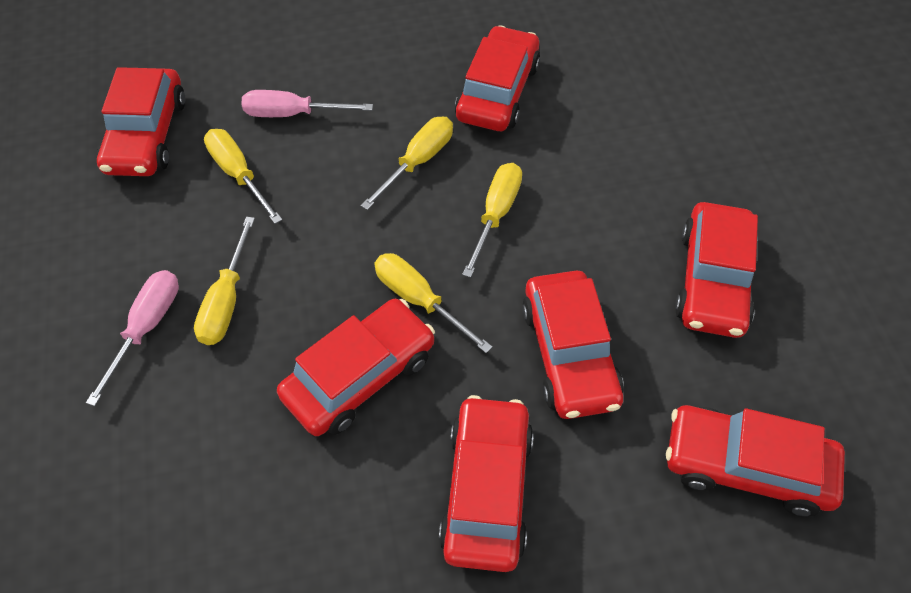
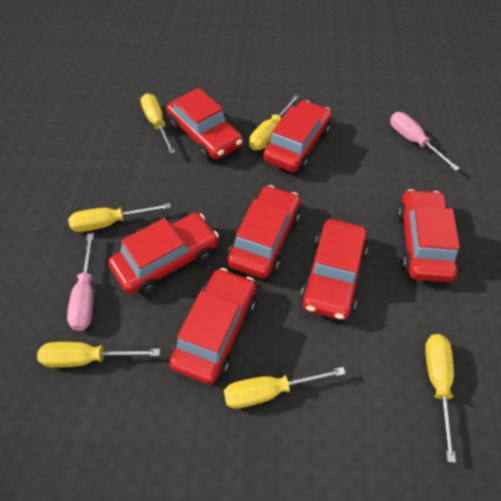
yellow screwdriver: [194,217,255,345] [204,129,282,224] [361,117,453,210] [374,253,492,353] [462,163,522,278] = 5 -> [37,342,160,368] [68,203,171,232] [141,93,175,154] [224,367,346,409] [249,95,299,150] [425,334,456,463] = 6

